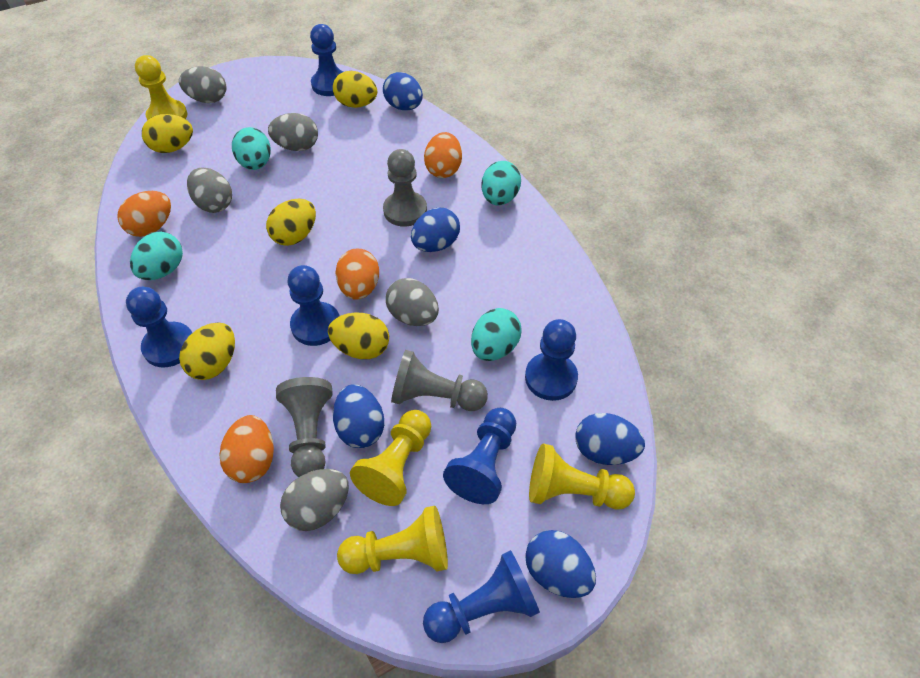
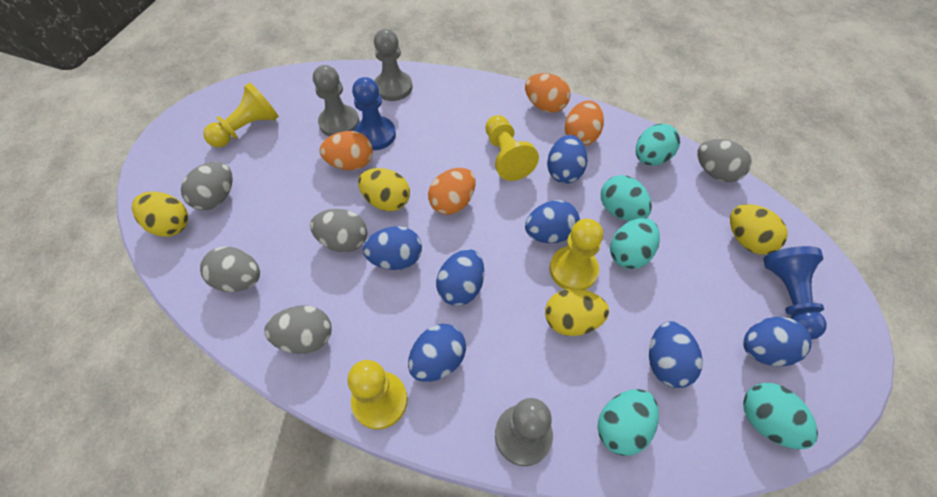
blue egg: [333,385,384,448] [383,72,423,110] [411,207,460,252] [525,530,596,598] [575,413,645,465] = 5 -> [363,226,422,270] [408,324,466,382] [436,249,484,306] [525,200,580,243] [547,135,587,184] [649,321,703,388] [743,317,811,366] = 7
blue pawn: [126,287,192,367] [288,265,340,346] [310,24,343,96] [423,550,540,643] [443,408,516,504] [525,319,578,401] = 6 -> [352,77,396,150] [763,246,827,339] = 2
turquoise egg: [130,232,183,280] [232,127,271,170] [471,308,521,361] [481,161,521,206] = 4 -> [598,389,659,456] [601,175,652,221] [610,218,660,269] [636,124,680,166] [743,383,818,449] = 5
yellow egg: [142,114,193,153] [179,322,235,380] [266,198,316,246] [328,312,389,359] [333,71,377,108] = 5 -> [132,191,188,237] [358,168,410,211] [545,288,609,336] [730,204,788,255] = 4

